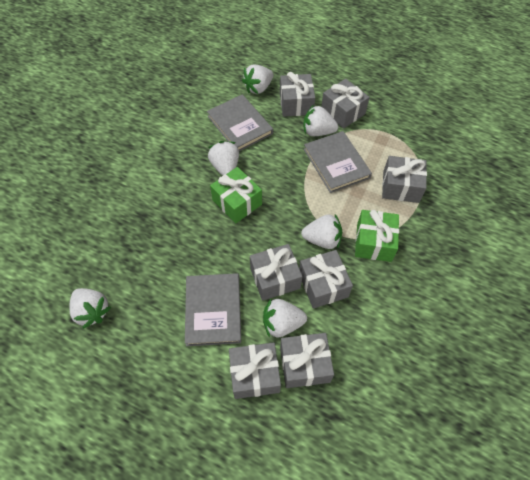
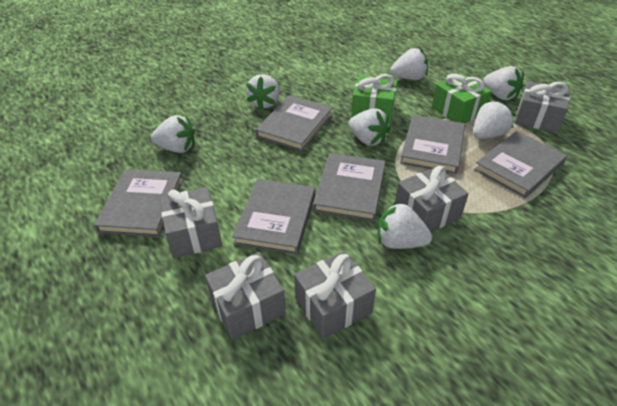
grey book: [185,273,241,346] [207,94,273,151] [304,131,372,193] = 3 -> [94,169,183,237] [232,179,315,255] [255,95,333,151] [313,153,385,221] [400,115,465,174] [474,131,567,198] = 6
grey gift: [229,342,281,399] [250,244,302,301] [280,72,315,117] [280,333,334,388] [299,250,353,309] [321,79,370,129] [382,156,427,203] = 7 -> [160,187,222,258] [205,252,286,340] [294,251,376,339] [395,166,469,232] [515,81,570,133] = 5
white strawberry: [69,288,111,329] [208,141,239,176] [242,64,273,94] [263,299,307,338] [301,214,342,249] [304,105,338,136] = 6 -> [151,115,195,153] [246,74,280,110] [349,108,390,146] [378,201,432,249] [390,48,428,80] [473,100,515,139] [483,66,524,100] = 7

